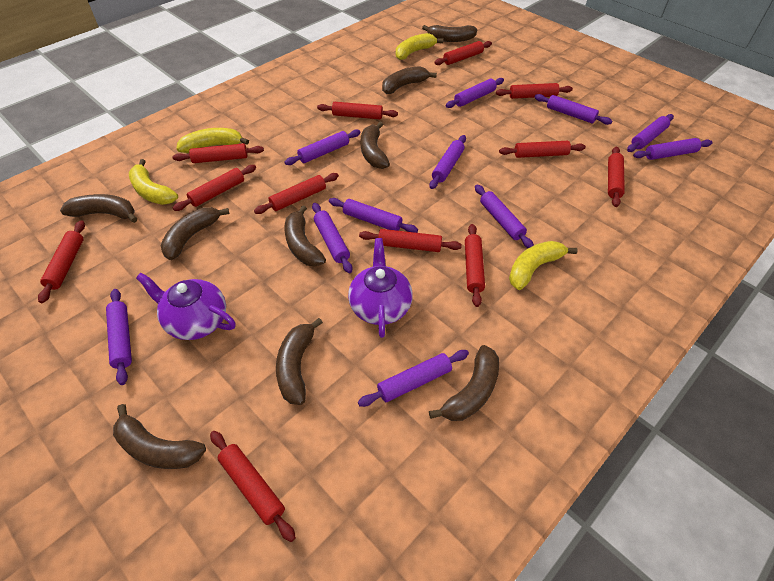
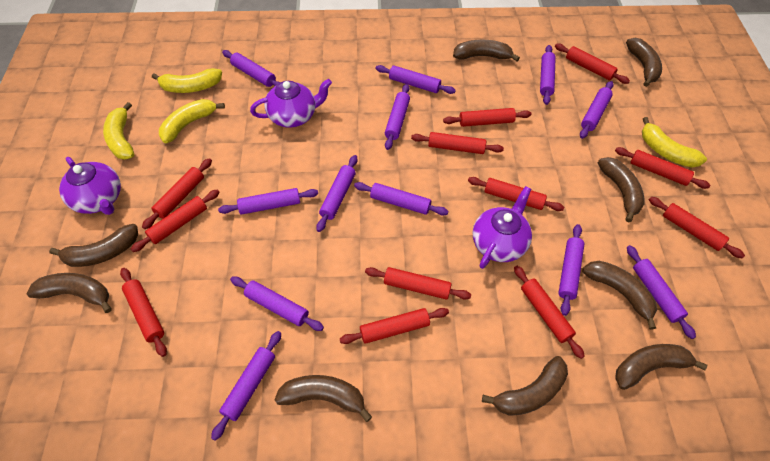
purple rolling pin: [106,289,132,385] [285,130,361,165] [312,203,353,273] [329,198,418,233] [358,350,469,407] [429,135,466,189] [446,78,504,108] [475,184,534,248] [534,94,612,125] [627,114,674,152] [633,138,713,160] = 11 -> [211,331,281,441] [218,188,318,215] [222,50,280,87] [230,276,324,331] [316,155,358,232] [354,182,449,216] [375,65,456,94] [385,84,410,150] [540,45,556,105] [559,224,584,316] [580,81,613,139] [627,245,696,339] = 12
purple teapot: [136,273,236,340] [348,238,413,338] = 2 -> [59,157,121,215] [250,79,332,128] [473,186,532,269] = 3

